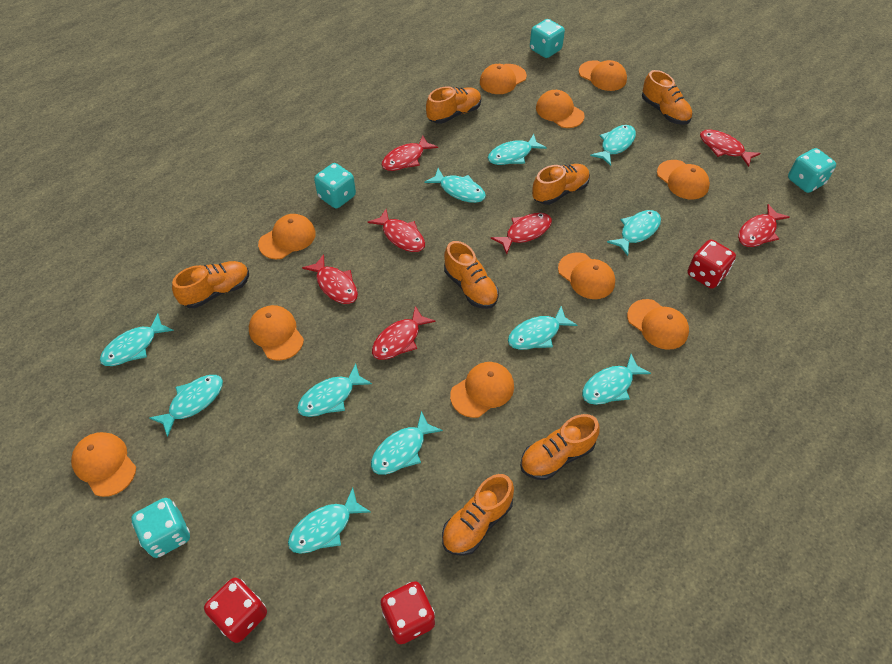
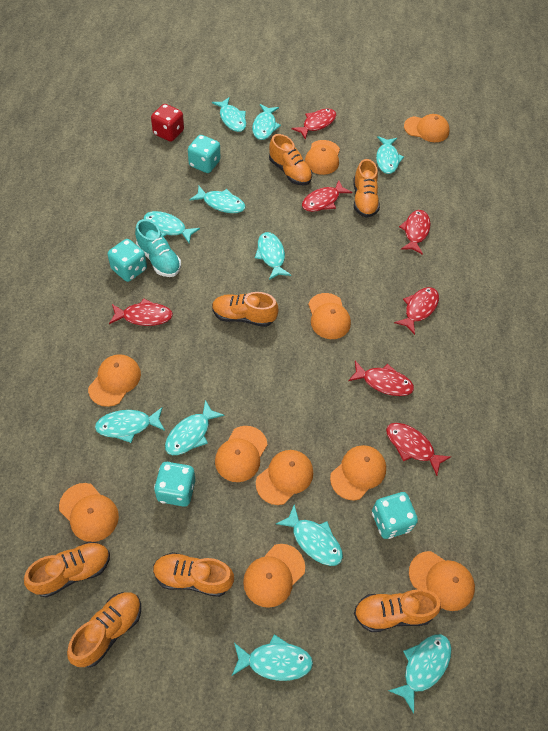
red dice: [204,578,267,643] [380,581,435,644] [687,240,736,289] = 3 -> [151,104,184,142] = 1
turquoise shoe: none = 0 -> [135,219,181,277] = 1

